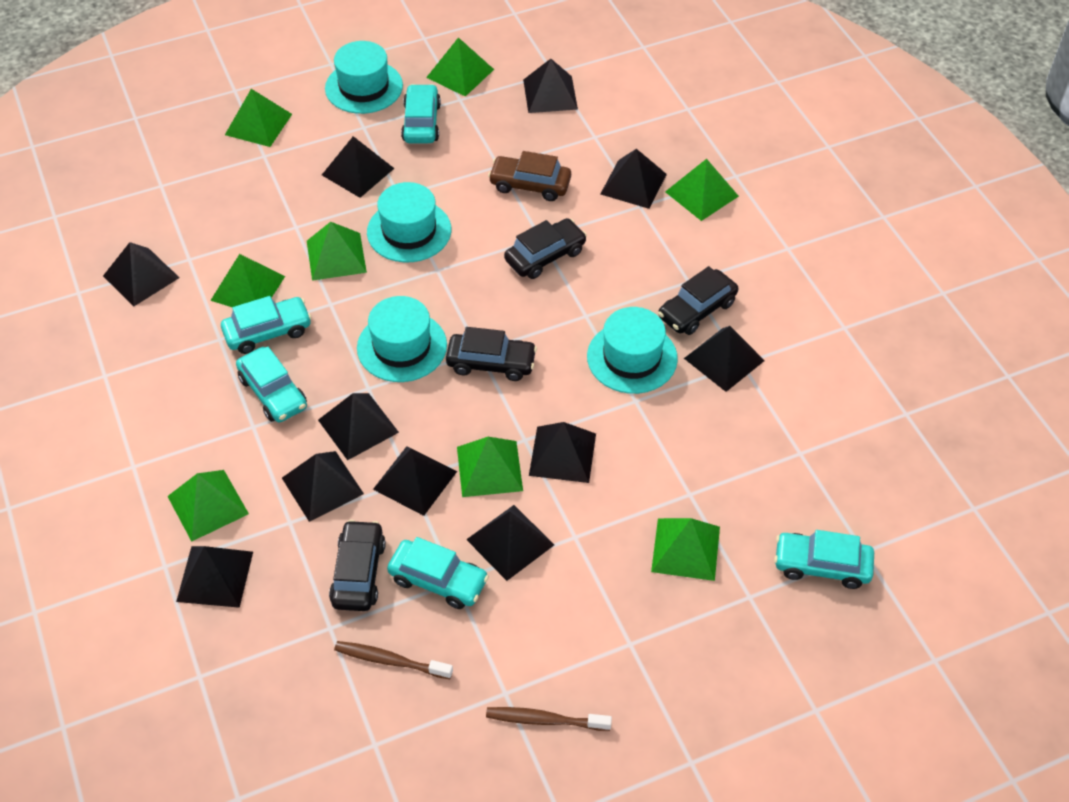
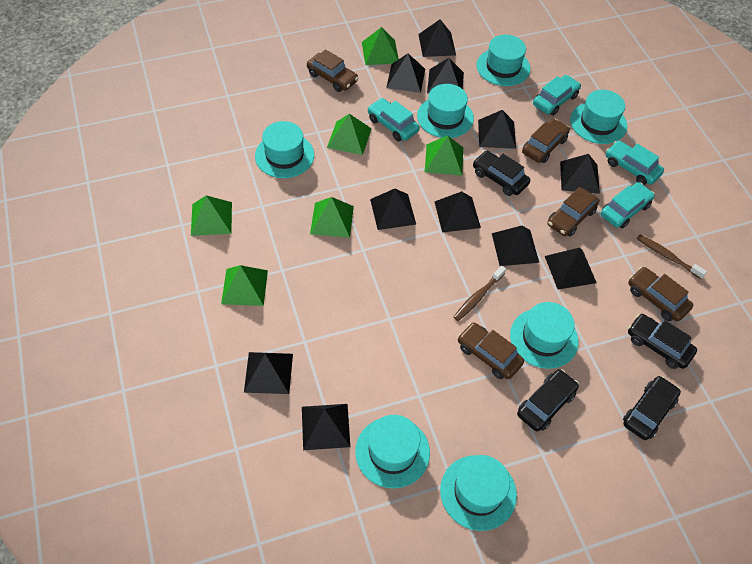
brown car: [488,151,571,201] = 1 -> [307,49,359,92] [458,322,524,379] [522,119,570,163] [548,187,599,236] [628,267,693,322] = 5
green pyramid: [167,470,249,542] [210,254,285,307] [225,89,292,147] [307,222,367,281] [426,37,494,97] [457,437,523,497] [651,518,720,581] [665,159,739,221] = 8 -> [191,195,232,236] [221,265,268,306] [310,197,354,238] [327,114,372,155] [362,27,399,65] [425,136,463,176] = 6
turquoise car: [221,296,312,354] [236,347,307,422] [387,537,489,609] [401,84,441,143] [774,530,874,589] = 5 -> [367,98,420,141] [533,75,581,115] [601,182,655,228] [606,141,664,185] = 4
turquoise hat: [325,41,403,114] [357,296,447,382] [367,182,451,262] [587,307,678,394] = 4 -> [255,121,314,178] [355,415,430,488] [417,84,474,138] [440,455,517,531] [477,35,531,86] [510,302,579,369] [570,90,627,144] = 7

